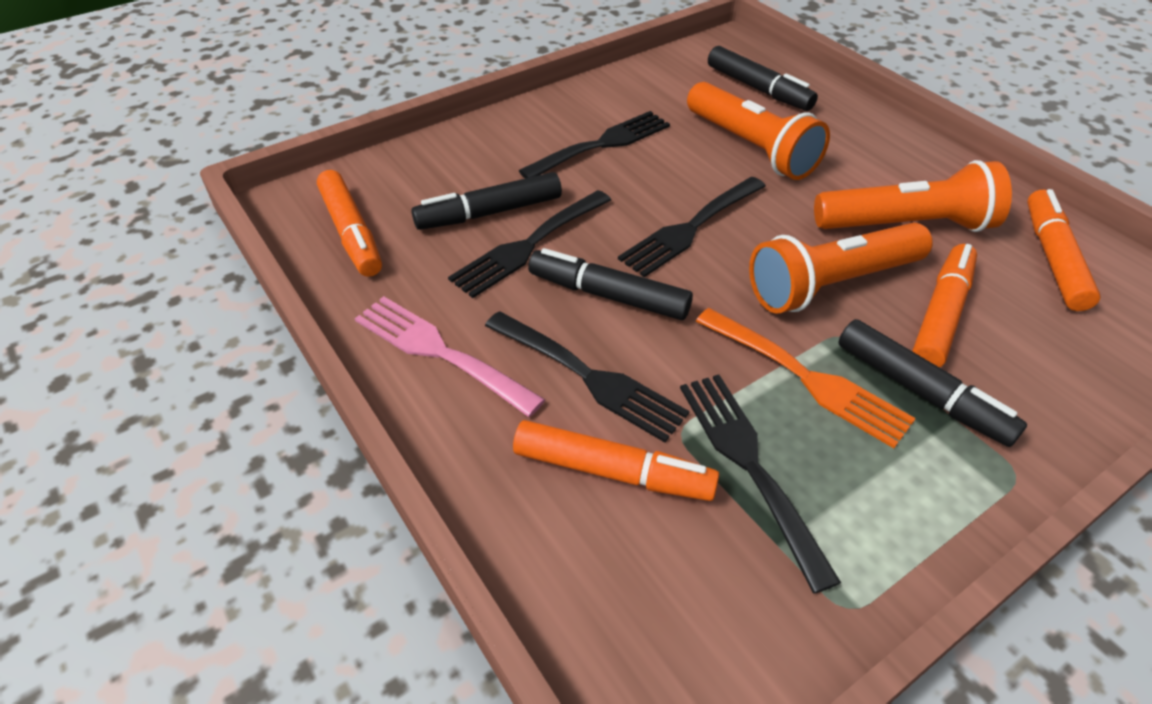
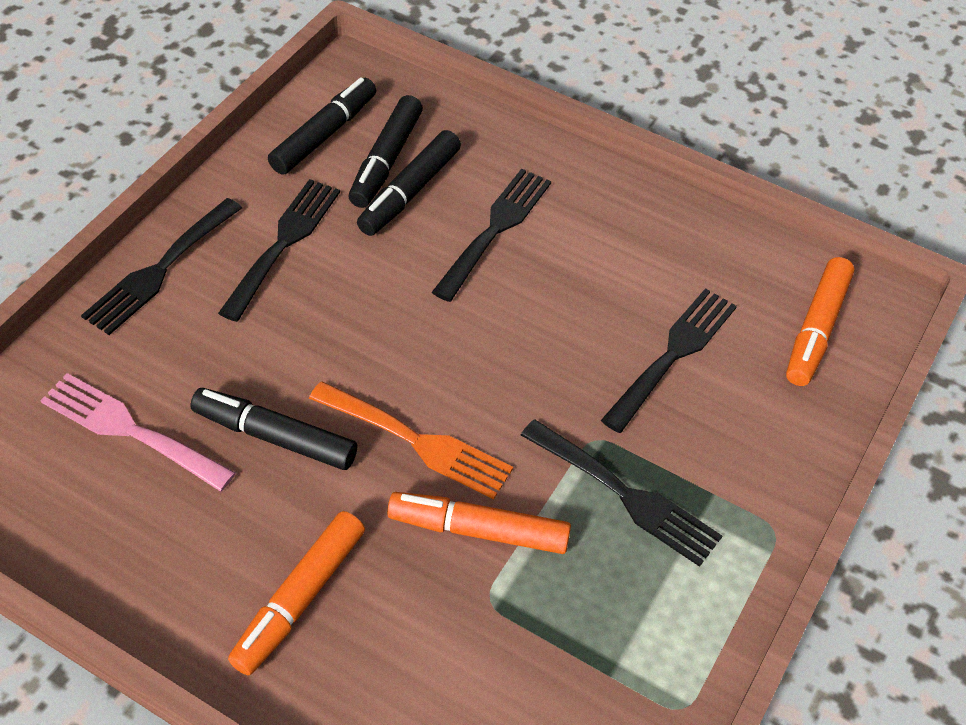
orange flashlight: [687,82,830,180] [749,223,933,314] [814,160,1012,232] = 3 -> none = 0
orange marker: [317,170,382,277] [513,420,719,501] [912,244,977,367] [1027,189,1101,311] = 4 -> [228,511,365,675] [387,492,571,554] [786,257,854,386] = 3

